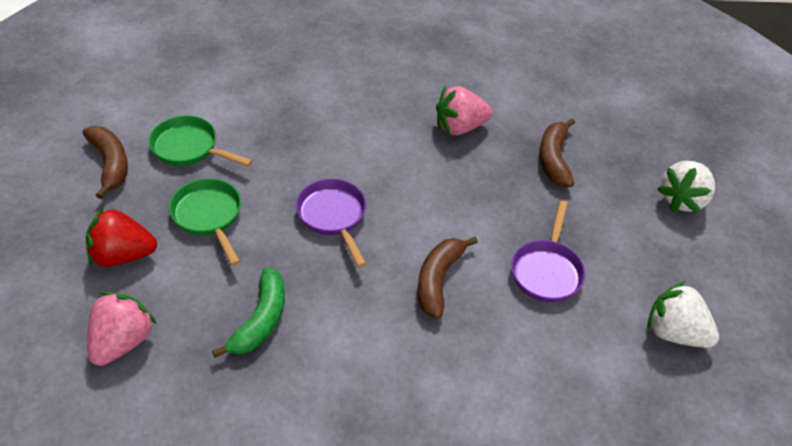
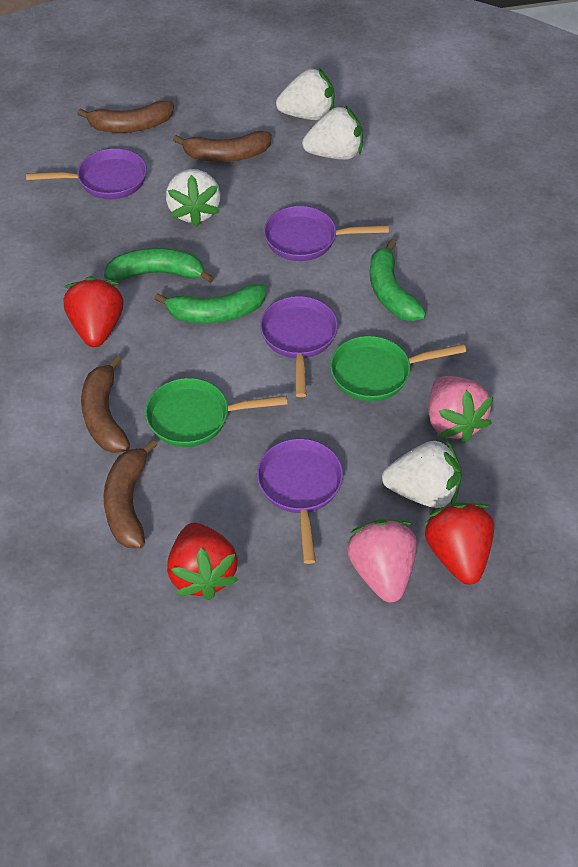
brown banana: [83,126,128,199] [417,237,478,319] [539,119,575,187] = 3 -> [77,100,174,133] [81,356,130,453] [104,439,157,548] [173,131,272,162] = 4
green banana: [212,267,285,358] = 1 -> [104,248,214,283] [155,284,266,323] [370,239,426,321] = 3
purple pan: [296,179,366,268] [511,200,585,303] = 2 -> [26,148,147,199] [257,439,343,564] [260,296,338,397] [264,206,389,261] = 4
red strawberry: [86,207,157,267] = 1 -> [64,276,123,347] [167,523,239,600] [423,503,494,585] = 3
white strawberry: [647,281,719,348] [657,161,715,213] = 2 -> [166,169,221,227] [276,68,334,120] [302,106,363,160] [382,439,462,508] = 4

